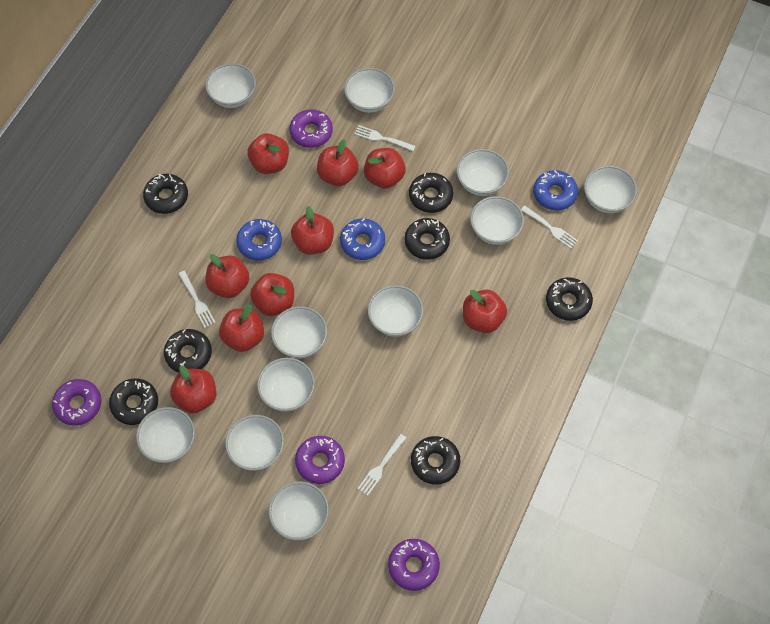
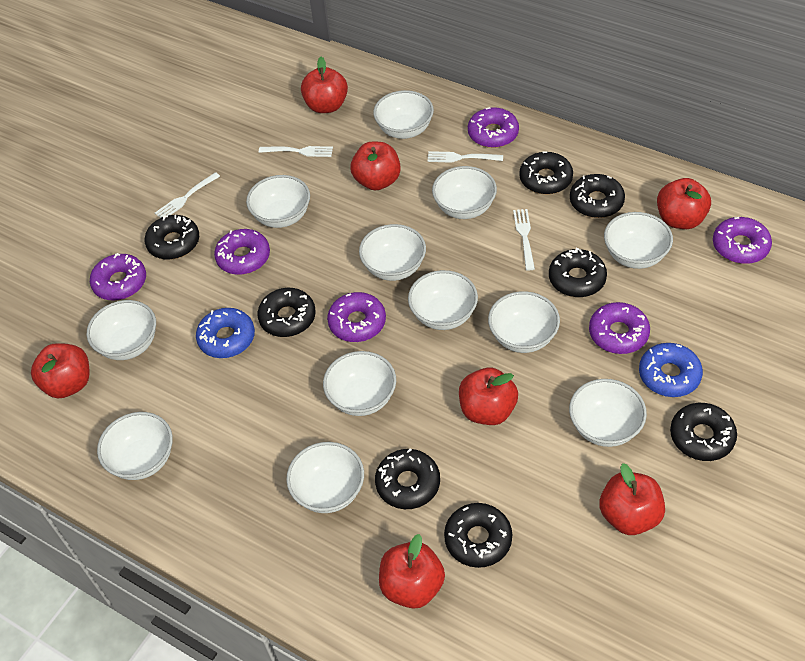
black donut: [109,379,158,425] [143,174,188,214] [164,329,212,373] [405,218,450,260] [409,173,453,213] [411,436,461,485] [546,277,593,321] = 7 -> [144,215,199,260] [257,288,316,337] [375,448,440,509] [444,503,512,568] [519,151,573,194] [549,248,607,297] [570,174,625,218] [670,403,737,461] = 8
blue donut: [236,219,282,261] [340,218,385,260] [533,170,578,211] = 3 -> [196,308,255,358] [639,343,703,397] = 2
purple donut: [52,379,101,426] [289,109,333,148] [295,436,345,484] [388,539,440,591] = 4 -> [90,253,146,301] [214,229,270,275] [327,292,386,342] [468,107,519,148] [589,302,650,354] [713,217,772,264] = 6
red apple: [170,365,217,413] [206,254,249,298] [219,305,264,352] [247,133,289,174] [250,273,294,316] [291,206,334,255] [317,139,359,186] [364,148,406,189] [463,290,507,333] = 9 -> [31,343,90,398] [301,57,348,113] [351,142,401,191] [379,534,445,609] [459,368,518,425] [599,463,665,535] [657,178,711,229] = 7
white bowl: [136,407,195,463] [205,63,256,108] [225,415,284,471] [257,358,315,411] [268,482,329,541] [271,306,327,358] [344,68,395,113] [368,285,424,337] [457,149,509,196] [470,196,524,245] [584,166,637,213] = 11 -> [87,300,156,360] [97,412,173,480] [246,175,310,228] [286,442,364,513] [323,351,396,416] [359,224,426,281] [373,90,434,139] [408,270,478,330] [432,166,497,219] [488,291,560,353] [569,379,647,447] [604,212,673,269] = 12

